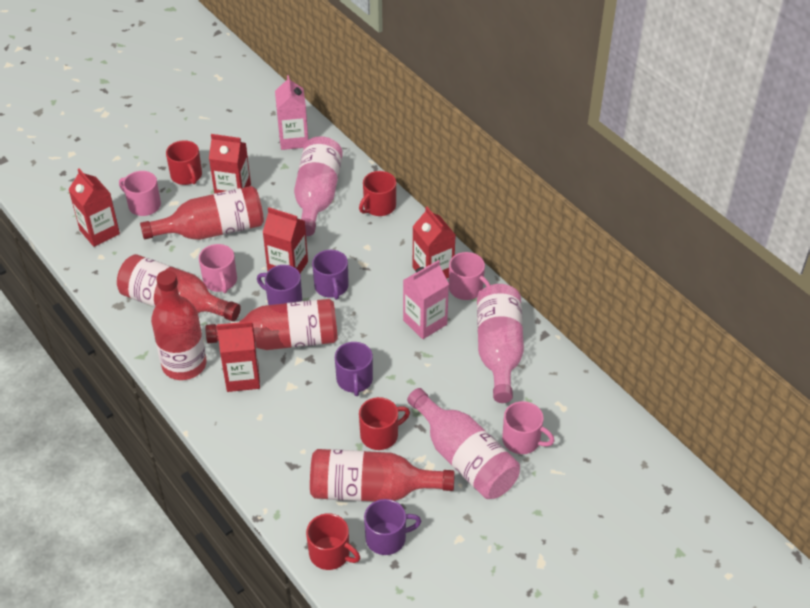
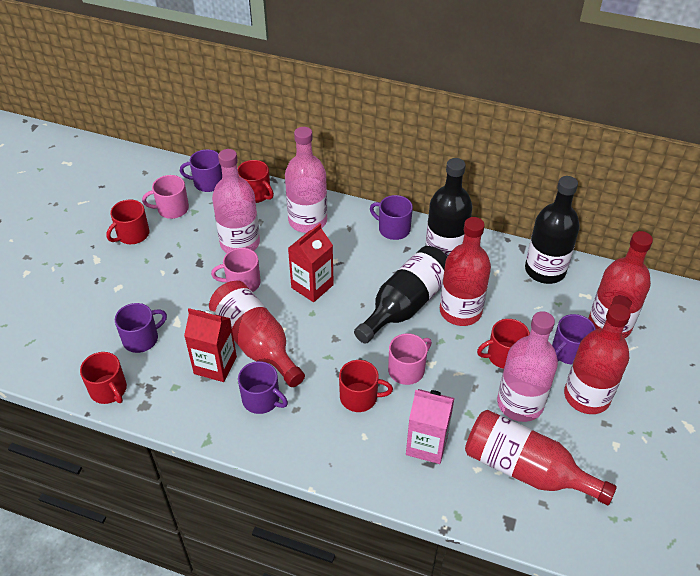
black bottle: none = 0 -> [354,246,447,344] [426,158,473,257] [525,176,580,284] = 3
pink carton: [275,75,308,150] [403,260,449,339] = 2 -> [406,389,454,464] = 1
pink mug: [119,171,161,216] [199,244,237,293] [449,252,490,300] [502,401,554,454] = 4 -> [142,175,189,219] [211,248,261,292] [388,333,432,385] = 3
purple mug: [257,265,302,305] [312,250,349,300] [335,342,373,396] [364,499,421,555] = 4 -> [115,303,167,353] [180,149,222,192] [238,361,288,414] [370,195,413,240] [552,314,596,364] = 5
red carton: [68,169,120,247] [209,134,251,194] [217,321,260,392] [262,207,308,273] [412,207,456,279] = 5 -> [184,308,237,382] [288,223,334,302] = 2
red mug: [166,140,202,185] [306,513,360,570] [359,171,396,216] [359,397,410,450] = 4 -> [80,352,127,404] [106,199,149,244] [237,160,274,203] [339,360,393,412] [477,319,530,369] = 5

